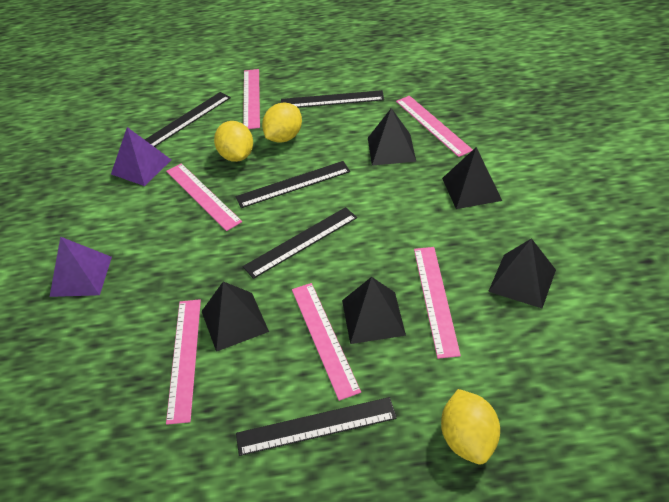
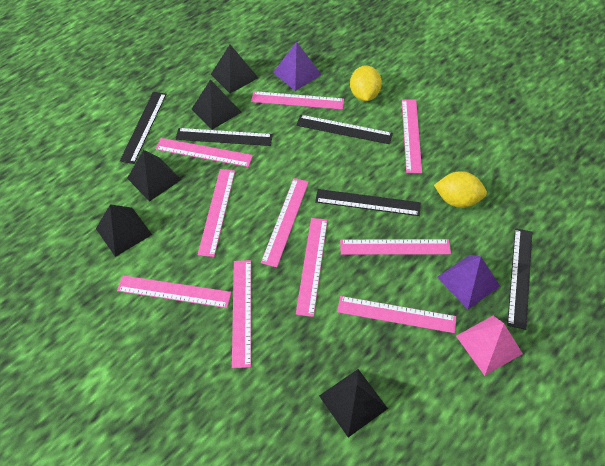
pink pyramid: none = 0 -> [456,316,523,376] = 1
pink ruler: [166,163,242,231] [166,299,201,425] [243,69,260,129] [292,283,361,401] [396,96,473,157] [414,247,461,359] = 6 -> [117,275,231,308] [156,138,253,167] [198,169,235,257] [232,260,251,368] [251,91,344,110] [261,178,309,267] [296,218,328,317] [337,296,456,333] [340,239,451,255] [402,99,422,173] = 10
yellow lemon: [214,121,253,162] [262,102,302,143] [441,389,500,464] = 3 -> [350,65,382,101] [434,171,487,208] = 2

